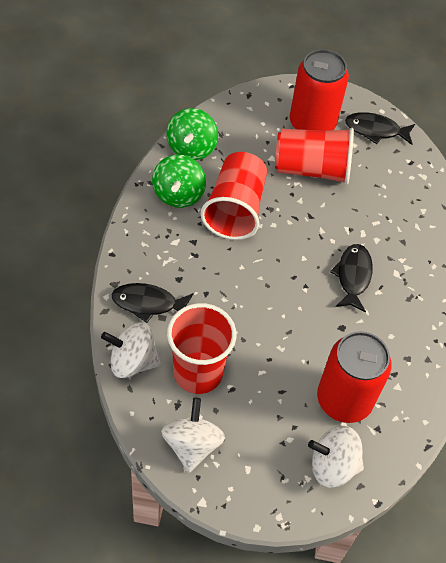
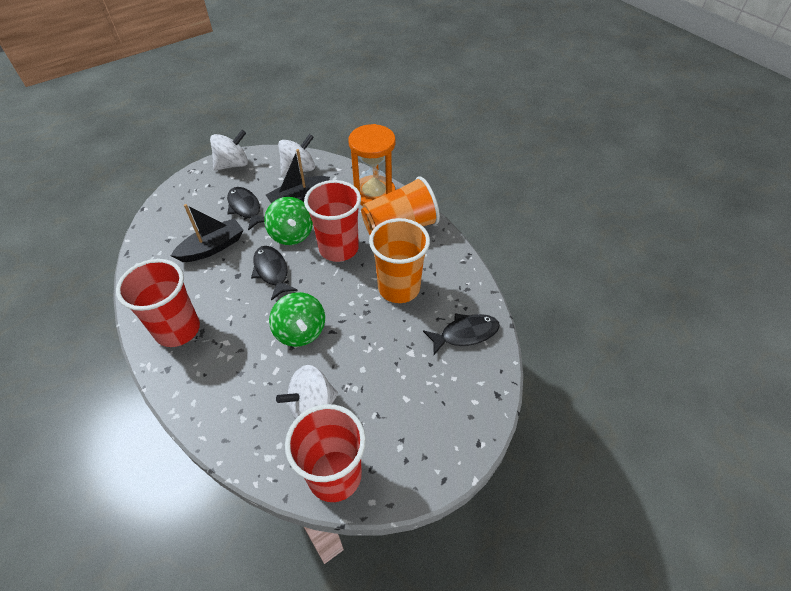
black boat: none = 0 -> [171,204,243,262] [266,149,330,203] = 2
orange cup: none = 0 -> [361,176,440,235] [369,218,430,303] = 2
orange hourglass: none = 0 -> [349,124,396,206] = 1
red can: [290,49,349,131] [317,331,392,423] = 2 -> none = 0

